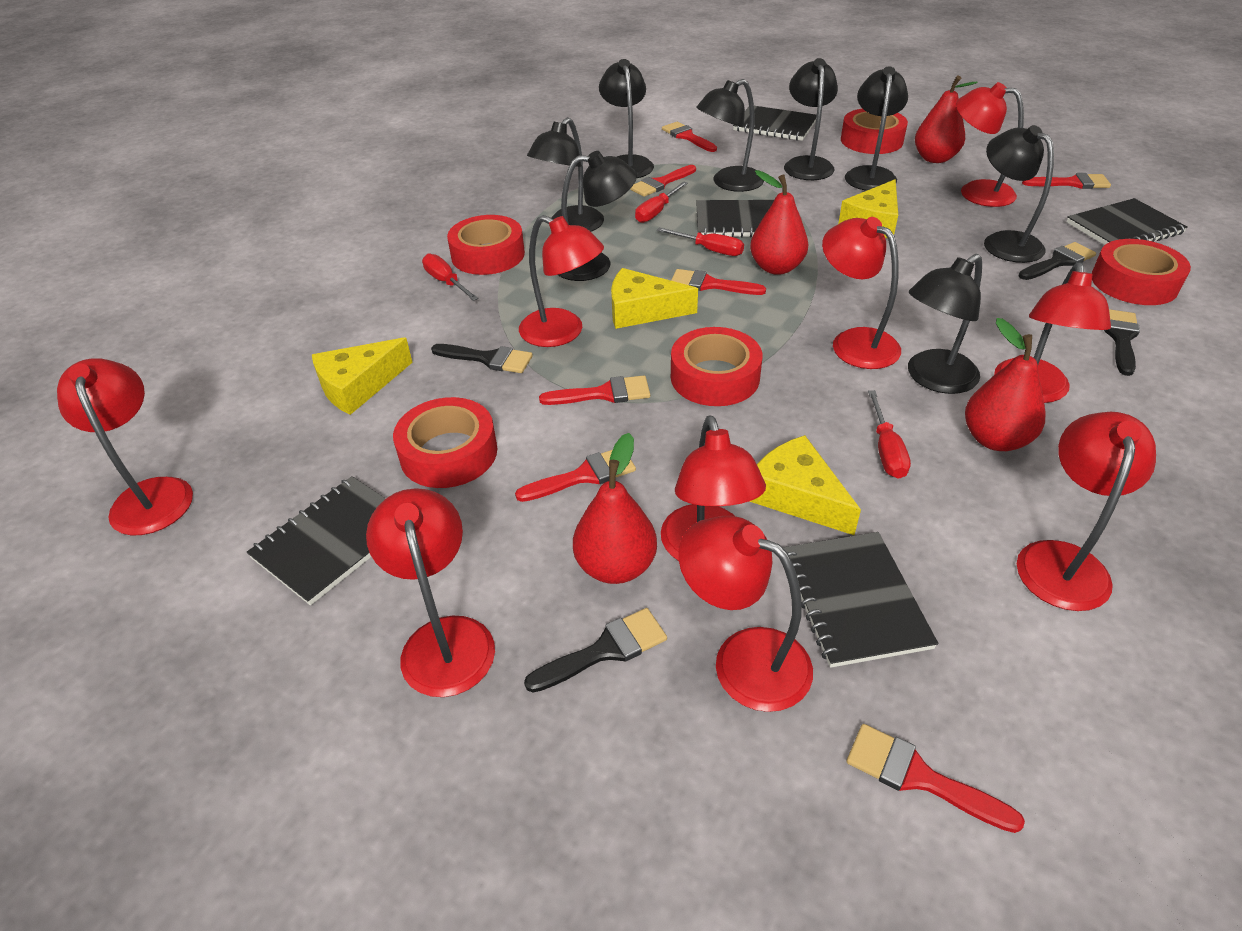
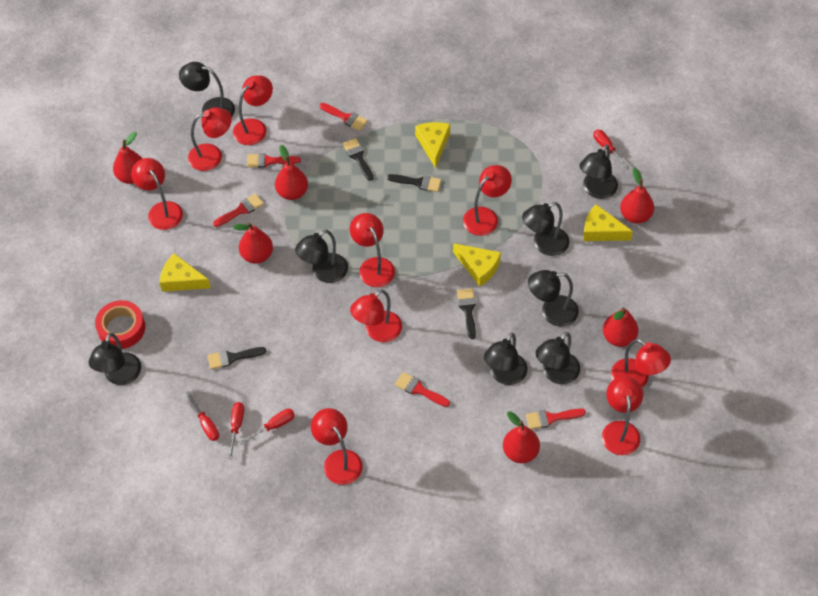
black notebook: [247,476,386,605] [696,200,774,238] [733,106,817,141] [783,532,938,668] [1066,198,1188,245] = 5 -> none = 0
red brush: [515,450,636,502] [539,376,650,405] [630,165,696,197] [662,122,717,152] [671,269,766,295] [847,724,1025,833] [1022,173,1111,189] = 7 -> [213,193,264,227] [247,153,301,168] [320,103,368,131] [395,372,450,407] [526,408,586,429] = 5
red pear: [573,433,657,584] [750,170,808,275] [915,75,978,163] [965,318,1045,451] = 4 -> [113,132,143,184] [233,222,273,264] [275,145,308,200] [503,411,540,463] [603,307,638,347] [620,168,654,224] = 6
red tape: [393,397,497,488] [447,215,525,275] [671,327,762,406] [841,109,908,154] [1092,239,1191,305] = 5 -> [95,300,145,349] = 1

